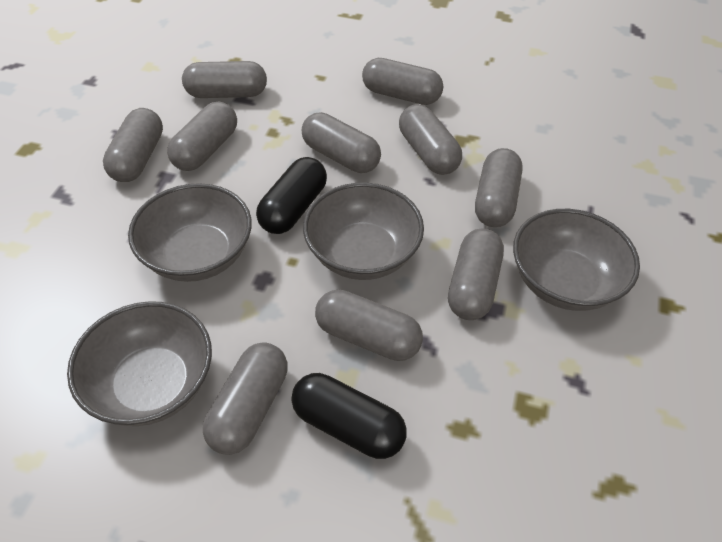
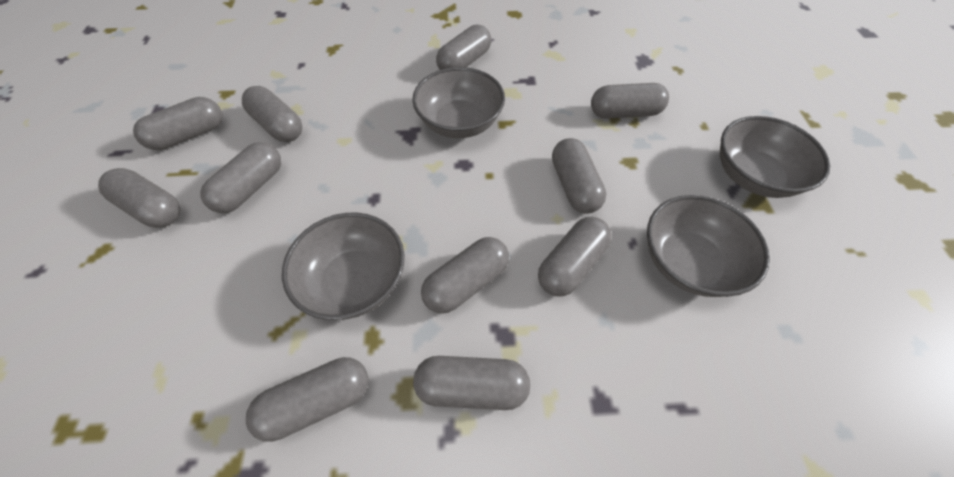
black capsule: [256,157,327,234] [291,373,407,459] = 2 -> none = 0
grey capsule: [103,108,163,182] [167,102,237,171] [182,61,267,98] [203,342,288,455] [302,112,381,173] [315,290,423,361] [362,58,443,105] [399,104,462,175] [448,229,504,320] [475,148,523,227] = 10 -> [98,168,180,228] [133,97,222,150] [200,142,281,213] [242,86,302,142] [246,357,369,442] [413,356,530,410] [421,237,509,314] [436,24,491,70] [538,217,612,296] [552,138,606,214] [591,83,669,119] = 11

